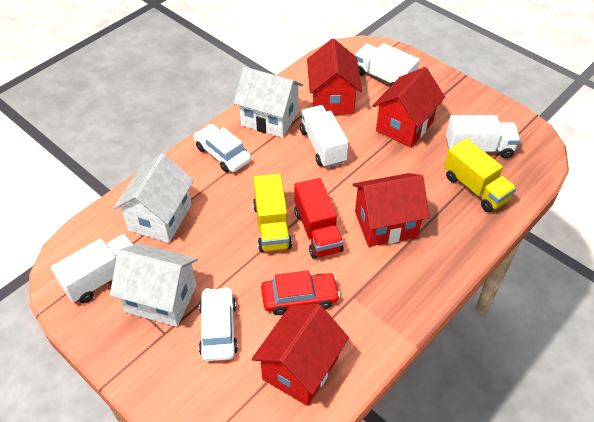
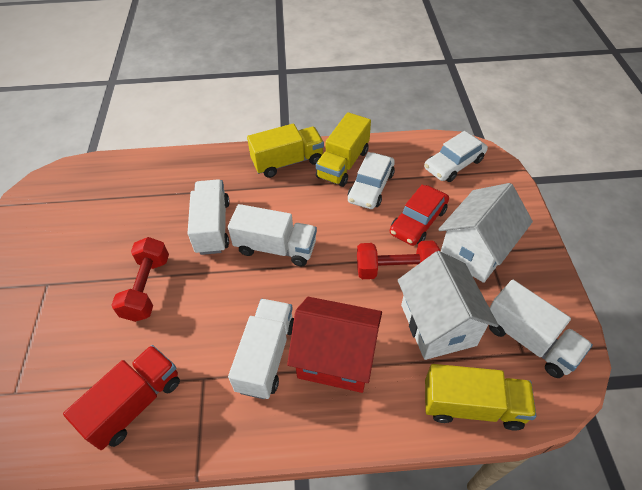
red dumbbell: none = 0 -> [112,237,169,322] [357,241,440,279] = 2
red house: [252,304,349,406] [307,39,362,115] [352,173,429,247] [373,67,445,148] = 4 -> [287,297,382,393] = 1
white house: [110,243,198,327] [113,153,194,243] [234,67,303,138] = 3 -> [398,251,499,360] [438,183,533,283] = 2
yellow truck: [253,174,292,252] [444,138,517,212] = 2 -> [247,123,324,178] [316,112,371,187] [425,364,536,431] = 3

